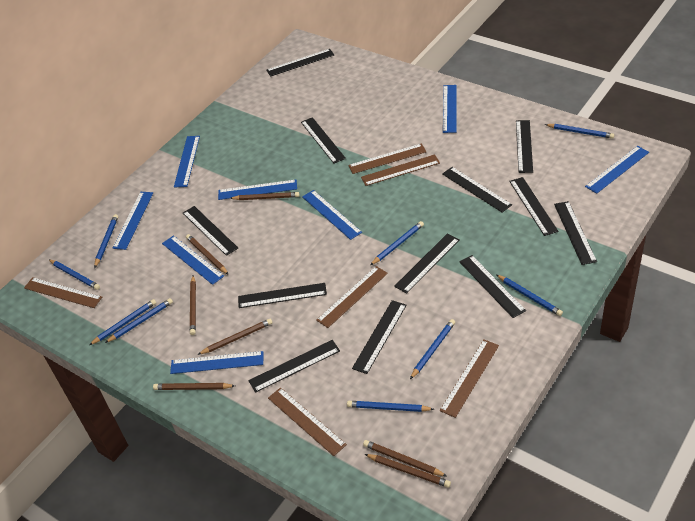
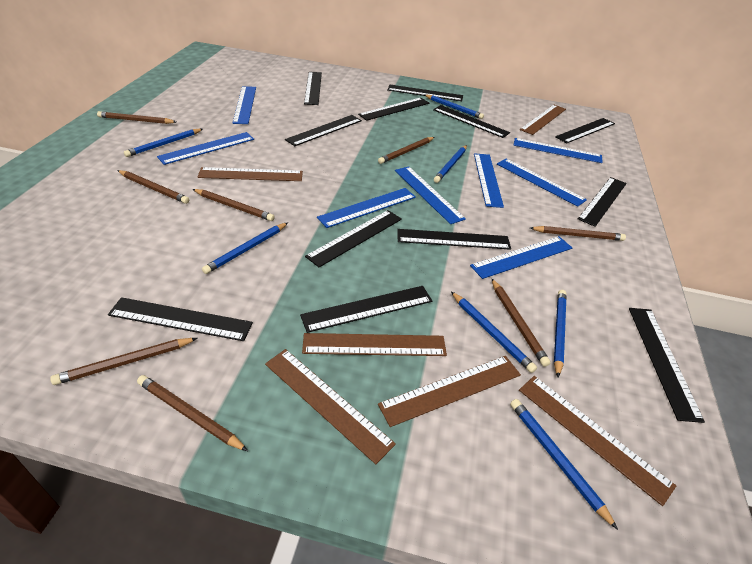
blue pencil: [48,259,100,290] [89,299,156,345] [94,214,118,268] [105,298,173,343] [347,401,434,412] [371,221,424,265] [410,319,455,379] [497,275,563,316] [545,124,614,139] = 9 -> [124,129,203,157] [202,222,288,274] [425,95,484,119] [434,145,467,183] [451,291,537,373] [510,399,618,530] [554,290,567,378] = 7
brown pencil: [153,383,235,390] [186,234,229,275] [190,275,196,335] [198,319,272,355] [230,192,299,200] [363,440,446,476] [365,454,451,488] = 7 -> [50,338,197,385] [97,111,176,124] [117,170,189,204] [137,375,248,451] [193,189,275,221] [378,137,434,164] [491,278,551,367] [530,226,626,241] = 8

